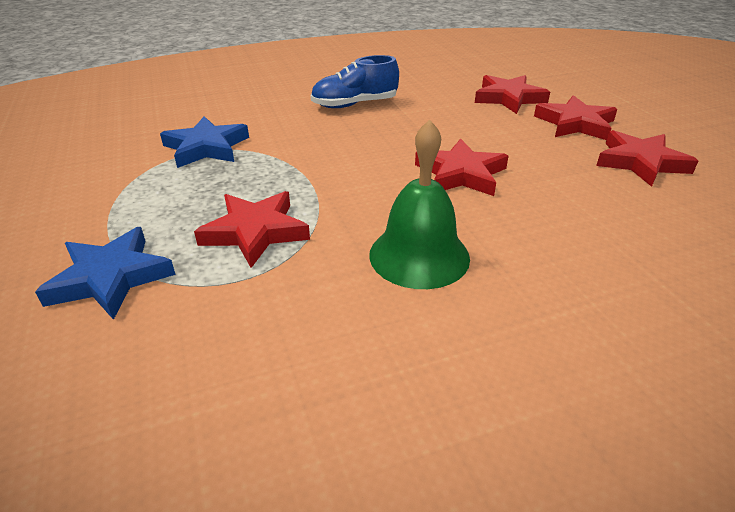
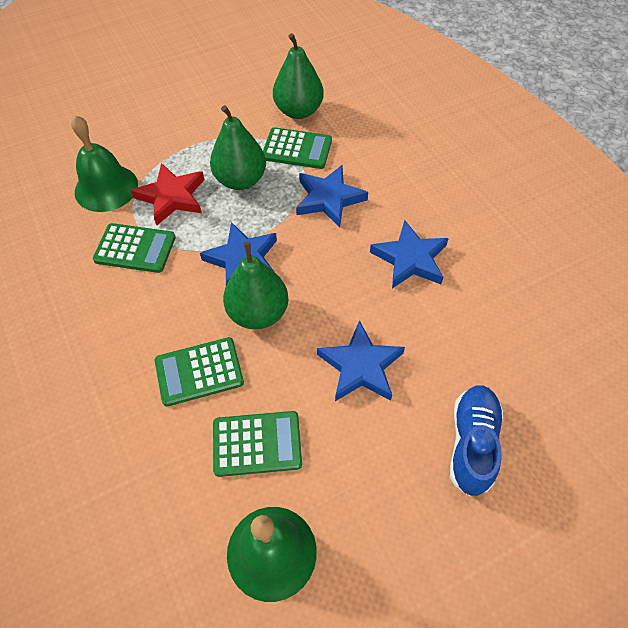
blue star: [35,227,176,320] [160,116,249,168] = 2 -> [200,222,277,285] [296,165,368,227] [317,320,405,401] [370,220,449,289] = 4
green bell: [369,120,470,289] = 1 -> [71,115,138,212] [227,507,317,602] = 2
green calculator: none = 0 -> [93,223,176,273] [155,337,244,406] [213,411,302,477] [263,127,332,169] = 4
green pear: none = 0 -> [210,105,266,190] [223,241,288,329] [273,33,324,119] = 3
red star: [194,191,310,268] [415,139,509,196] [475,75,550,114] [534,95,617,140] [596,130,698,187] = 5 -> [131,163,205,225] = 1

